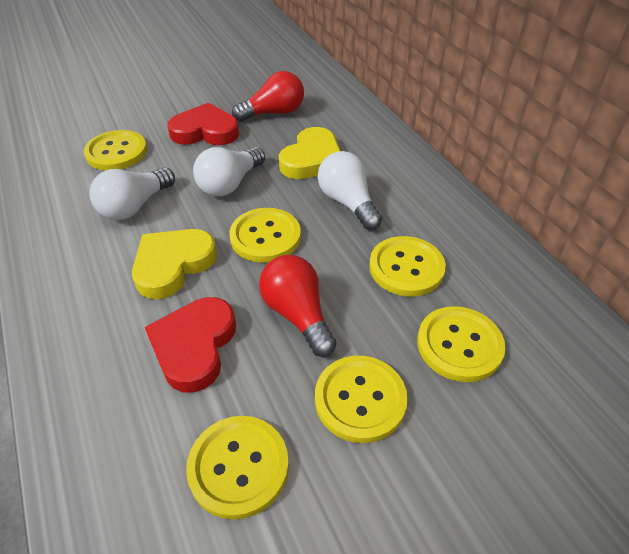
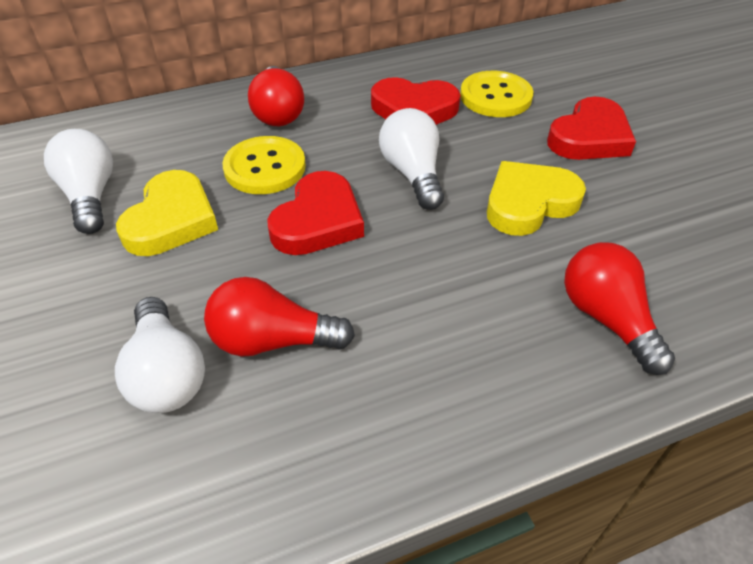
red heart: [145,297,236,393] [167,103,239,145] = 2 -> [267,171,364,255] [371,77,460,125] [547,97,636,160] = 3
red light bulb: [232,71,304,122] [259,255,337,357] = 2 -> [204,277,355,357] [248,66,304,126] [564,242,675,375] = 3
yellow button: [84,130,147,170] [186,416,289,519] [229,208,301,263] [315,356,408,443] [369,236,446,296] [417,306,506,382] = 6 -> [222,136,306,194] [460,71,533,117] = 2

